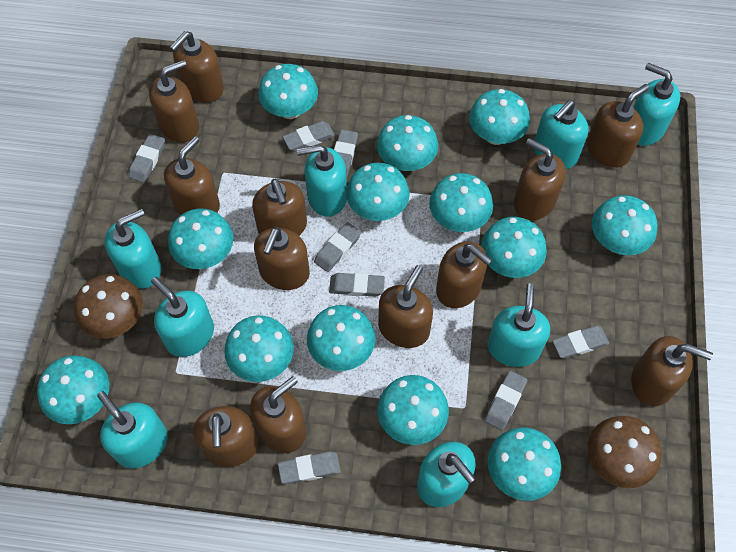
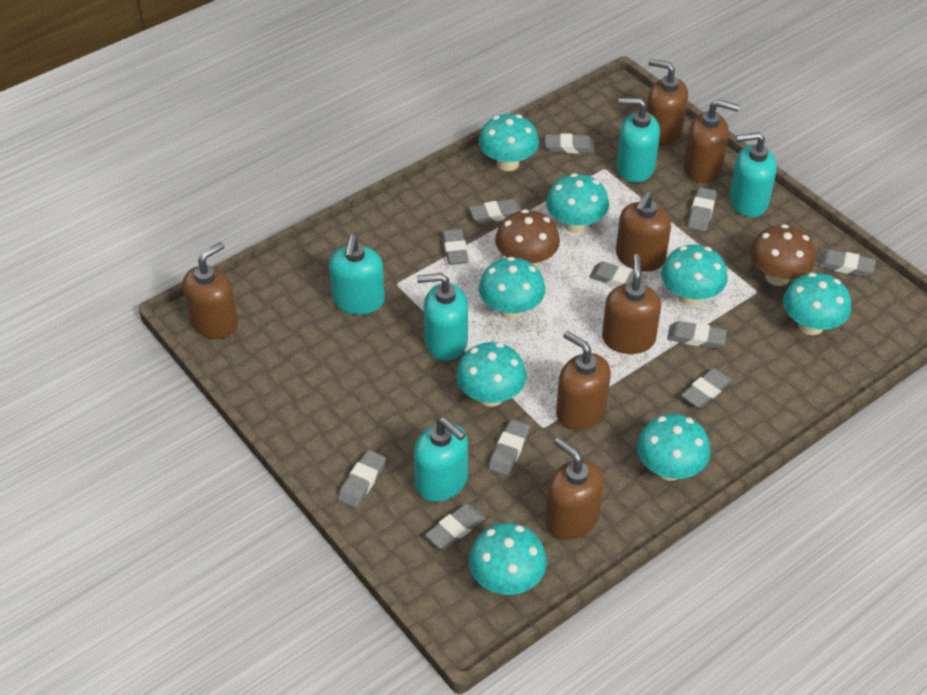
brown soap dispenser: [149,60,199,143] [164,136,220,215] [170,31,224,103] [193,406,259,467] [250,376,306,453] [252,179,307,236] [254,227,310,290] [378,265,433,348] [436,242,492,308] [514,138,566,220] [587,84,649,168] [631,336,713,406] = 12 -> [183,242,238,339] [545,437,604,540] [556,331,611,430] [602,254,661,354] [616,191,671,272] [646,59,688,146] [684,99,739,183] = 7
grey eraser: [129,134,165,183] [278,452,341,484] [283,121,335,152] [314,222,361,272] [329,273,385,297] [334,130,358,178] [484,371,527,430] [552,326,609,359] = 8 -> [338,450,386,507] [425,504,485,549] [442,229,469,265] [469,199,522,224] [488,419,530,476] [545,134,595,154] [589,262,647,287] [667,321,727,348] [681,368,732,408] [688,187,717,231] [817,249,876,276] = 11
turquoise mushroom: [37,355,109,424] [168,209,233,269] [224,315,294,382] [258,64,318,119] [307,305,376,371] [346,163,410,221] [377,115,438,171] [377,375,449,445] [429,173,493,232] [469,89,530,145] [481,217,547,278] [488,428,561,501] [592,195,657,255] = 13 -> [456,342,526,407] [469,523,547,595] [479,114,539,171] [479,257,545,319] [546,173,609,233] [637,414,711,481] [661,244,727,306] [783,273,851,335] = 8
turquoise soap dispenser: [97,391,168,469] [105,209,161,289] [151,277,214,357] [297,145,347,217] [417,442,476,507] [488,283,550,367] [534,100,588,169] [633,63,680,146] = 8 -> [329,235,385,315] [414,417,468,502] [417,273,468,361] [617,98,660,183] [729,132,777,217] = 5

